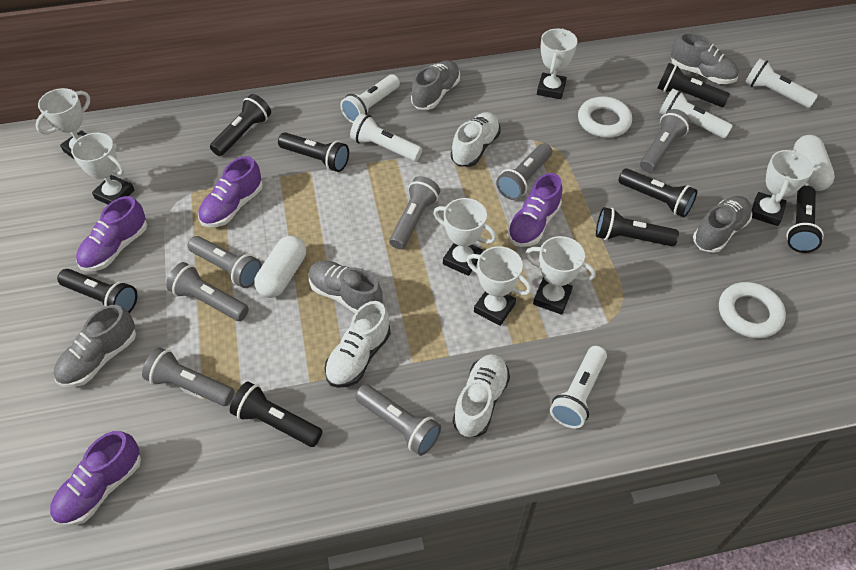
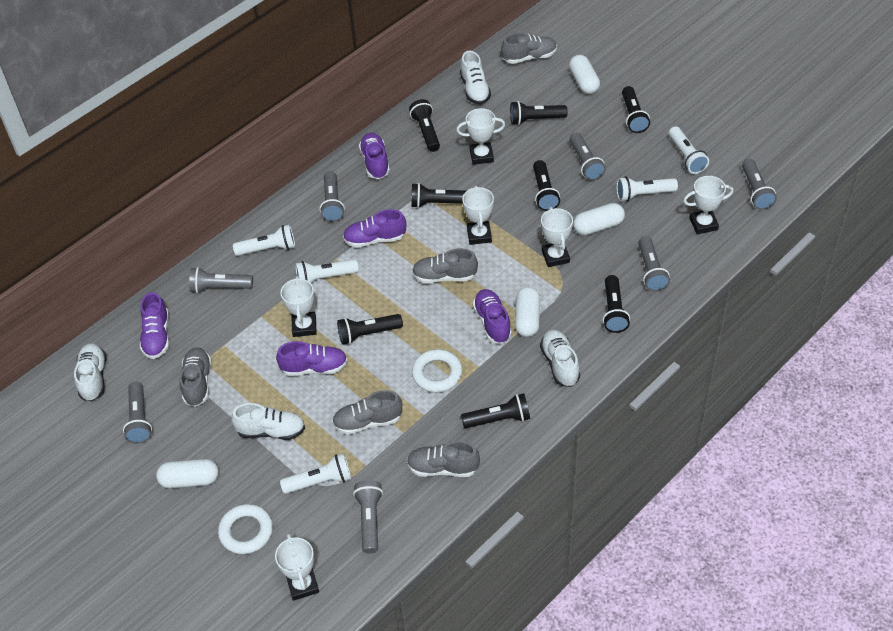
purple shoe: [50,431,141,526] [76,196,147,271] [198,156,263,227] [507,173,562,247] = 4 -> [140,292,169,359] [276,341,348,376] [343,209,406,248] [359,133,390,179] [473,289,512,344] = 5
white capsule: [254,236,306,298] [793,135,835,191] = 2 -> [156,459,219,488] [515,287,540,337] [569,55,600,94] [573,203,625,235] = 4
white shoe: [324,301,390,388] [451,112,501,167] [453,354,510,437] = 3 -> [74,343,107,401] [231,403,305,440] [460,51,491,104] [540,330,580,387] = 4
white trophy: [35,88,90,160] [70,133,134,204] [433,198,497,276] [467,246,532,326] [525,236,595,315] [537,28,577,99] [752,150,813,226] = 7 -> [275,533,319,601] [281,276,317,337] [456,108,505,165] [462,186,494,245] [541,207,573,267] [683,176,733,234] = 6

